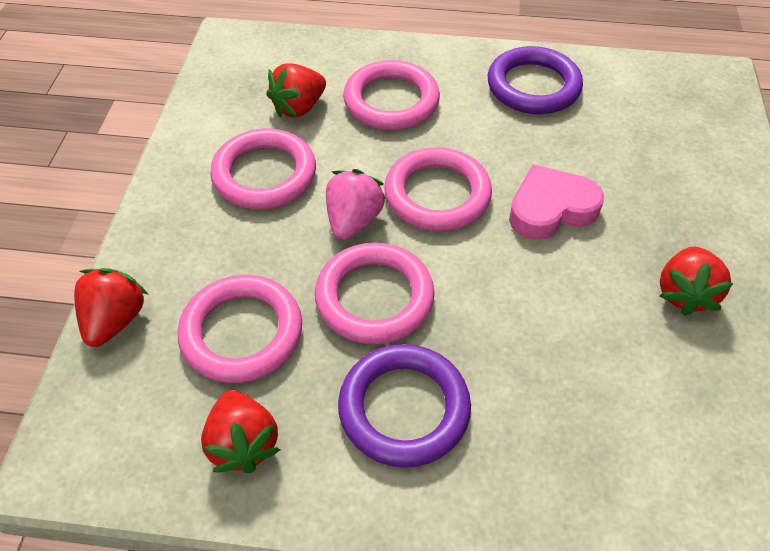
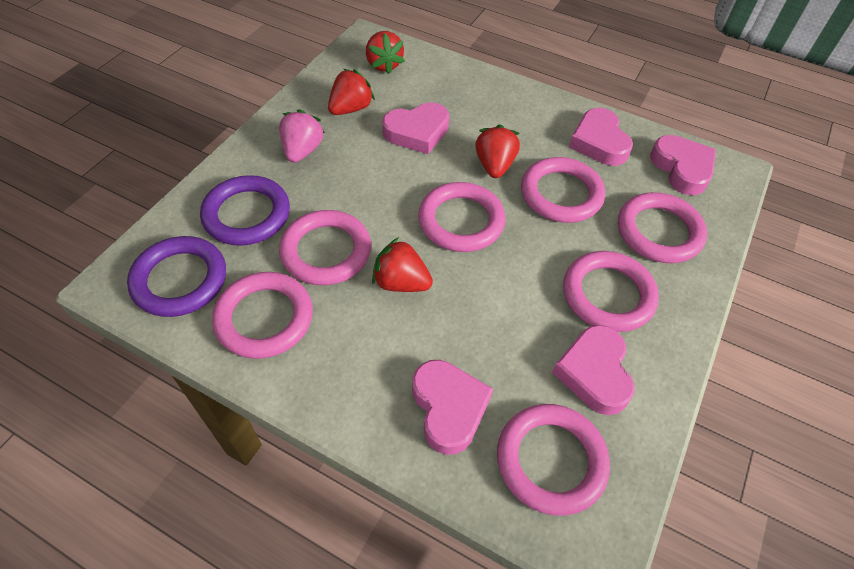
pink heart: [509,164,604,240] = 1 -> [382,102,449,154] [412,360,493,455] [552,325,635,415] [569,108,633,166] [650,135,716,195] = 5
pink ring: [177,275,302,383] [210,128,316,209] [315,242,435,345] [343,60,440,130] [384,147,492,231] = 5 -> [212,272,313,359] [279,210,371,285] [418,182,505,252] [497,404,610,516] [521,157,605,223] [563,251,659,332] [618,192,707,263] = 7

